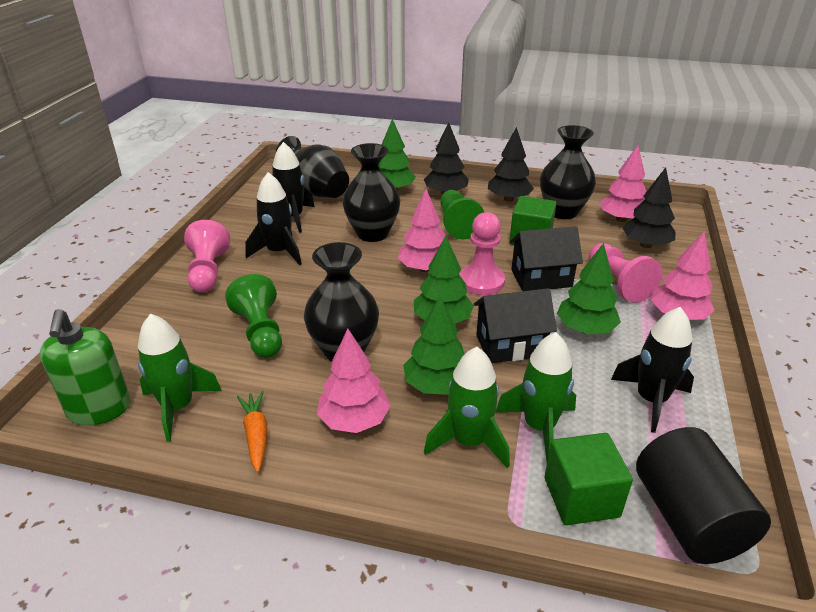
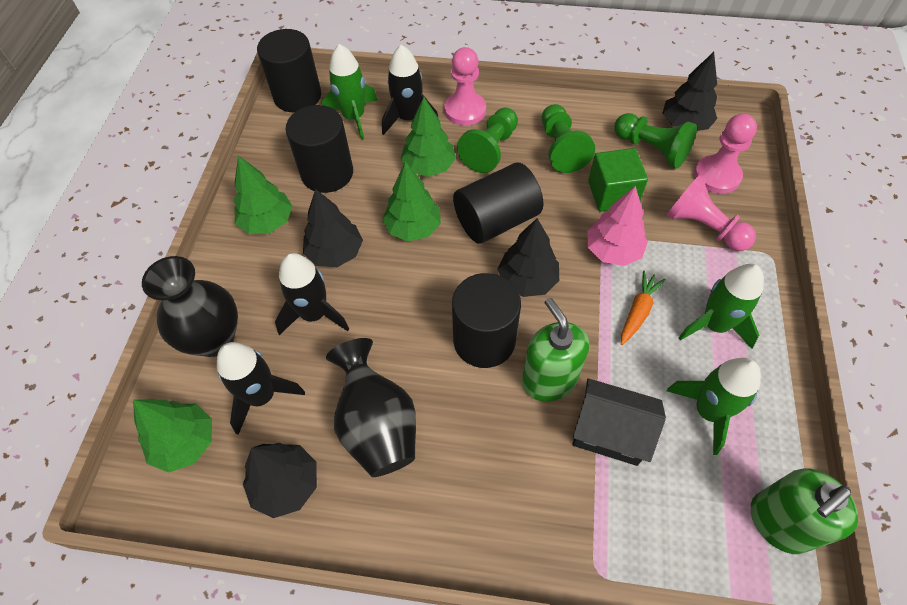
black cylinder: [636,427,771,564] = 1 -> [257,29,321,113] [285,105,353,193] [452,273,521,368] [453,162,543,244] = 4
black house: [474,288,557,363] [510,226,583,291] = 2 -> [572,378,666,466] = 1
black tree: [424,122,469,195] [488,127,534,202] [622,167,675,248] = 3 -> [243,443,317,518] [303,189,363,267] [498,218,559,297] [663,52,717,131] = 4
black vase: [276,136,349,198] [304,242,379,362] [342,143,400,242] [540,125,596,219] = 4 -> [142,256,238,357] [326,338,416,477] = 2
green cube: [509,196,557,245] [545,433,633,525] = 2 -> [588,148,648,211] = 1
green pawn: [225,274,282,358] [440,190,484,239] = 2 -> [457,107,518,173] [542,104,595,173] [614,113,697,168] = 3
green soap dispenser: [40,309,131,426] = 1 -> [522,298,589,402] [751,468,858,554] = 2
pink tree: [317,329,391,433] [398,189,446,272] [599,145,647,222] [651,232,715,320] = 4 -> [587,186,648,266] = 1

